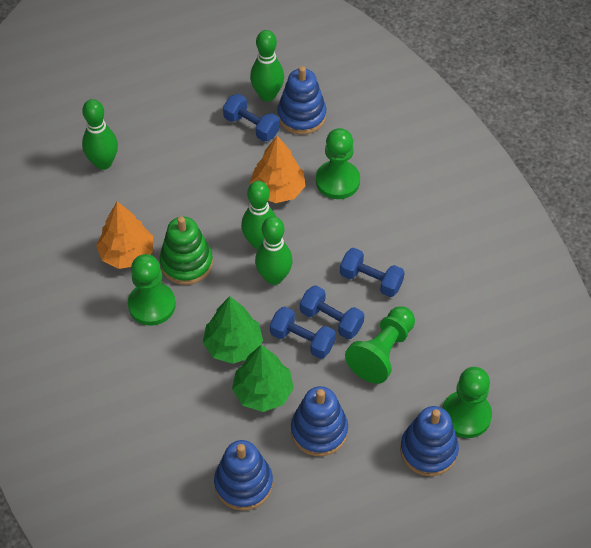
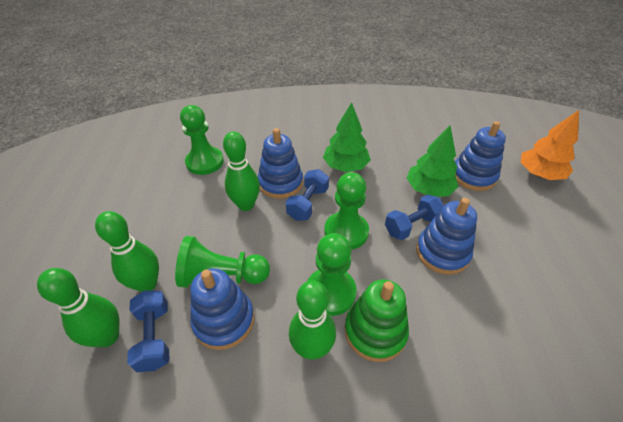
blue dumbbell: [223,94,280,142] [270,306,336,359] [300,285,364,339] [340,248,405,297] = 4 -> [127,290,169,372] [286,169,329,221] [385,195,444,240] = 3
orange tree: [96,201,153,269] [250,136,305,203] = 2 -> [521,110,579,180] = 1

